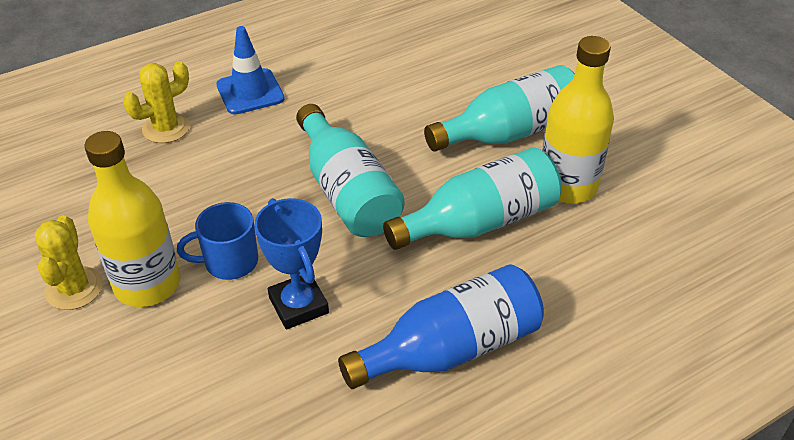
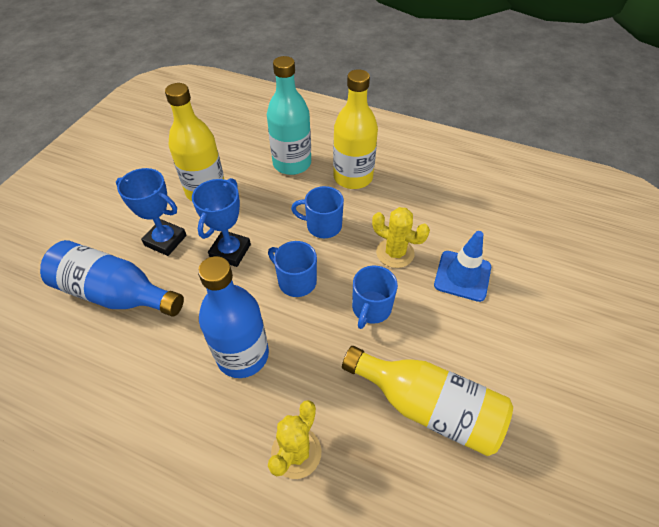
blue bottle: [338,264,544,389] = 1 -> [40,240,184,316] [198,256,269,378] = 2
blue mug: [177,202,258,280] = 1 -> [268,241,317,297] [291,186,344,238] [352,265,398,329] = 3
blue trophy: [254,198,329,330] = 1 -> [116,168,187,256] [192,178,251,267] = 2
turquoise bottle: [296,104,405,237] [383,147,562,250] [424,65,575,152] = 3 -> [267,56,311,175] = 1
yellow bottle: [84,131,180,307] [542,36,614,203] = 2 -> [165,83,224,201] [333,69,378,189] [342,346,513,456] = 3

